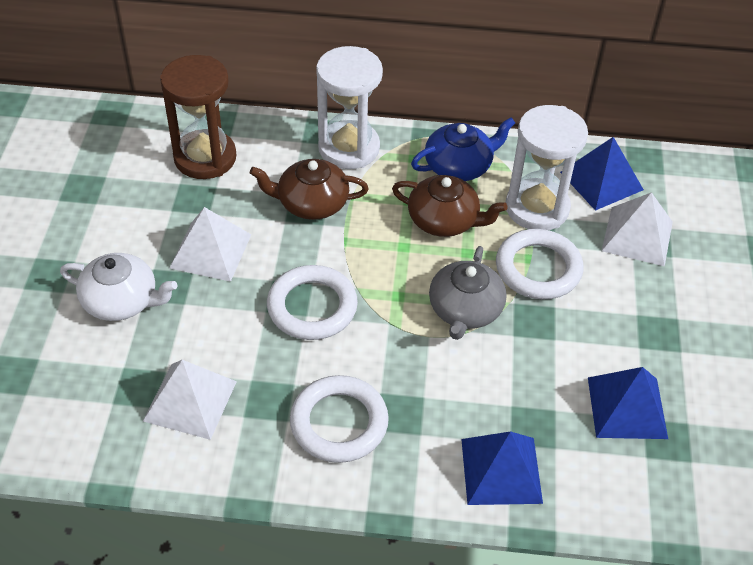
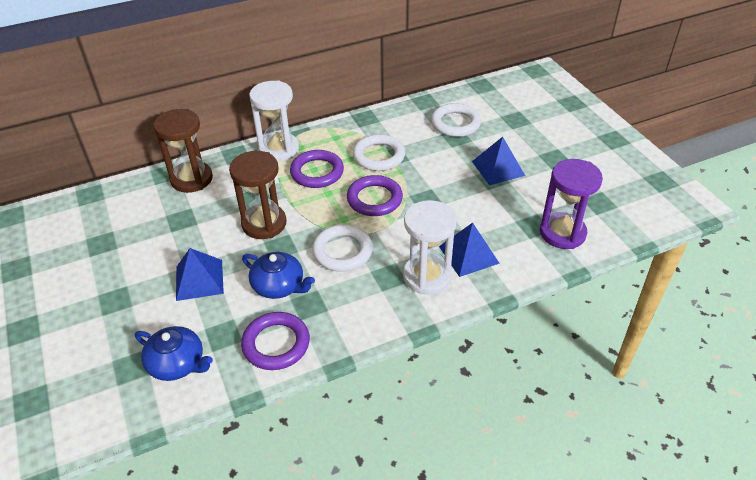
blue teapot: [411,117,515,181] = 1 -> [135,326,213,381] [242,252,315,299] = 2
brown hourglass: [160,55,237,179] = 1 -> [153,109,213,193] [229,151,286,239] = 2
brown teapot: [250,159,369,220] [392,175,507,237] = 2 -> none = 0
grey teapot: [429,246,507,340] = 1 -> none = 0
purple hourglass: none = 0 -> [540,159,603,249] = 1
purple ring: none = 0 -> [241,312,310,370] [290,150,344,188] [347,175,403,216] = 3
white pyramid: [143,360,237,440] [169,207,251,282] [602,192,673,266] = 3 -> none = 0
white teapot: [60,253,177,321] = 1 -> none = 0

